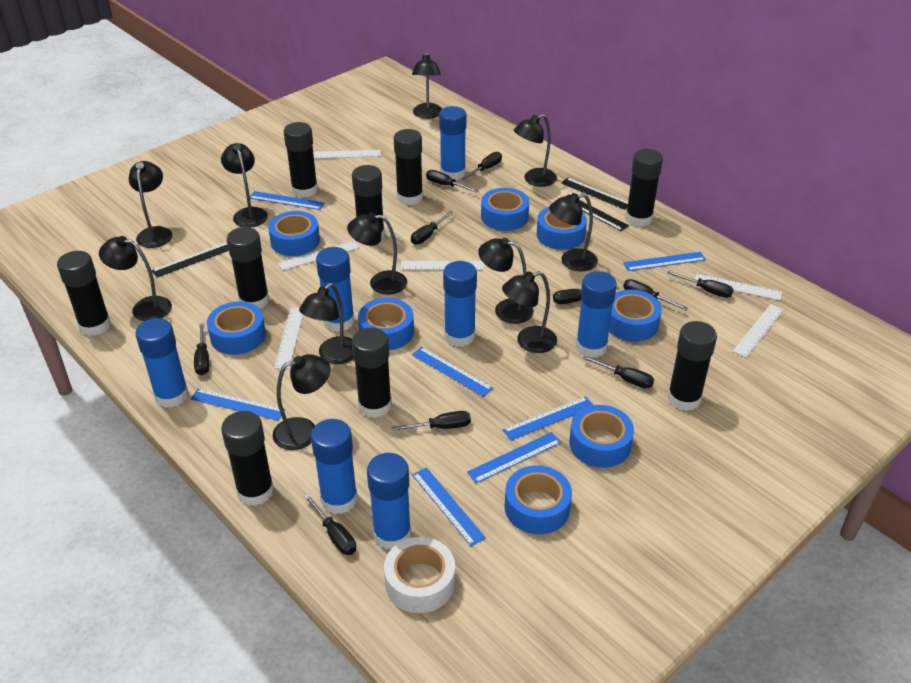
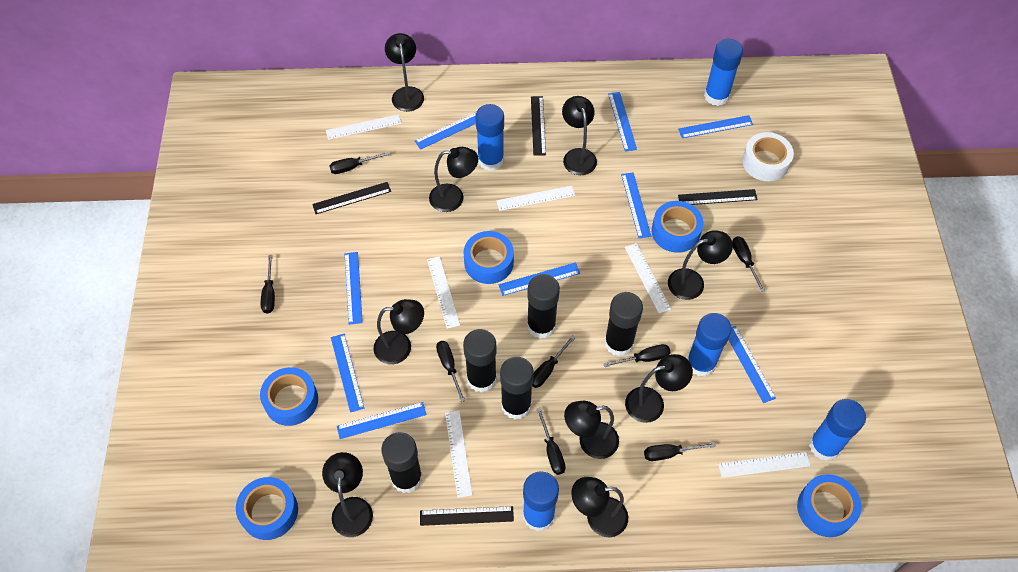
black glue stick: [57,251,111,336] [221,411,274,506] [227,227,270,309] [284,122,318,198] [352,165,385,241] [352,328,392,418] [394,129,423,205] [625,149,663,226] [667,321,717,411] = 9 -> [381,432,422,493] [463,329,497,393] [500,357,534,419] [527,274,560,339] [604,292,643,356] = 5
black lamp: [99,236,172,321] [129,161,172,248] [221,143,268,228] [273,354,330,450] [299,283,354,364] [347,212,407,295] [412,51,442,119] [478,238,534,324] [502,271,557,353] [514,114,557,187] [549,193,598,271] = 11 -> [322,452,373,537] [374,299,424,365] [385,33,424,112] [429,147,478,212] [562,96,597,175] [564,401,619,459] [571,477,628,537] [625,354,693,423] [668,230,733,300] = 9
black ruler: [151,242,229,277] [561,178,628,210] [565,194,629,231] = 3 -> [312,182,391,214] [420,506,514,526] [531,96,546,156] [678,189,758,205] = 4
black screwdriver: [194,323,209,375] [304,494,356,555] [392,411,471,431] [411,211,454,245] [426,170,479,193] [461,152,502,180] [553,286,619,304] [582,356,654,389] [623,279,688,310] [667,271,734,298] = 10 -> [261,255,275,314] [329,152,390,174] [436,341,465,402] [532,335,576,388] [537,408,566,475] [603,344,670,367] [644,442,716,461] [732,236,765,292] = 8
blue glue stick: [135,318,189,408] [311,419,358,514] [316,247,355,332] [367,453,411,549] [439,106,467,180] [443,261,477,347] [576,271,617,358] = 7 -> [475,104,504,171] [523,471,559,531] [687,313,732,377] [704,39,743,106] [809,399,866,461] = 5
blue ruler: [191,388,285,421] [250,191,325,210] [412,347,493,397] [412,467,486,546] [467,432,561,483] [503,396,593,441] [623,252,706,271] = 7 -> [331,334,364,413] [337,402,427,439] [345,252,363,325] [415,112,476,150] [499,262,580,296] [608,92,637,151] [621,172,651,238] [678,115,753,138] [728,326,776,403] = 9
blue tape: [207,301,266,355] [268,211,320,256] [358,298,414,350] [481,188,529,231] [505,465,572,534] [537,207,587,250] [569,405,634,468] [609,289,662,342] = 8 -> [236,477,298,540] [260,367,318,426] [463,231,514,284] [652,201,703,253] [797,474,862,537] = 5

